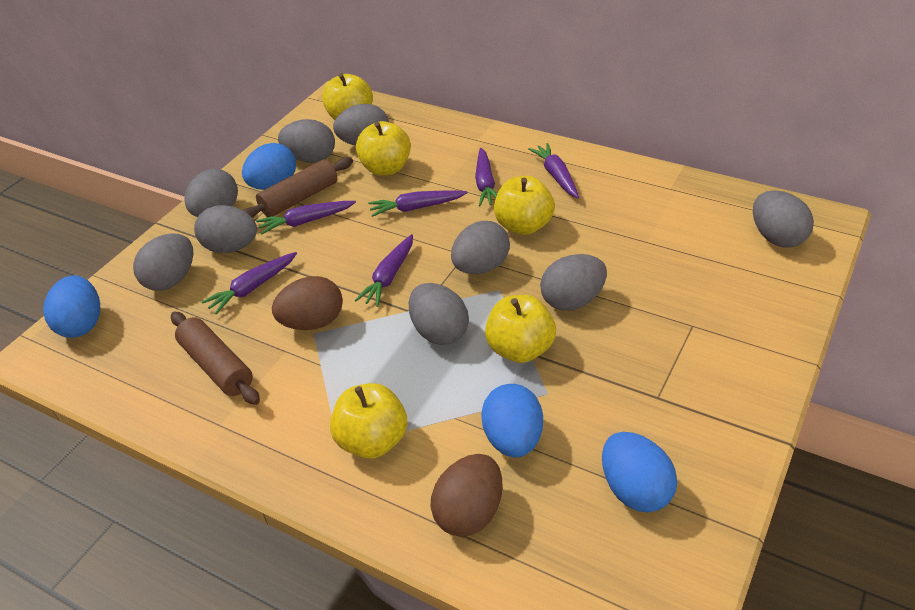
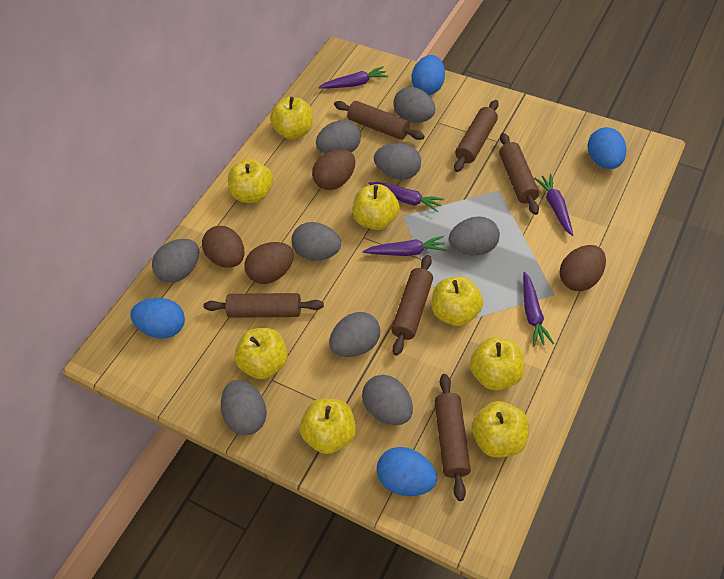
brown egg: [272,276,343,330] [431,454,503,537] = 2 -> [202,226,244,268] [244,242,294,284] [312,149,355,190] [559,245,606,291] = 4
brown rolling pin: [171,311,260,405] [243,157,353,218] = 2 -> [203,293,324,318] [334,101,425,140] [391,255,433,356] [435,374,471,501] [454,100,499,172] [499,133,539,215] = 6
purple carrot: [202,252,297,314] [256,201,356,235] [355,234,413,307] [368,190,468,217] [475,148,497,206] [528,143,579,199] = 6 -> [318,66,388,89] [363,236,446,256] [368,182,444,212] [523,272,554,347] [534,174,573,236] = 5
yellow apple: [322,73,373,120] [330,383,407,459] [356,121,411,176] [485,295,556,363] [494,176,555,235] = 5 -> [228,159,273,203] [234,328,288,379] [270,97,313,139] [300,399,356,454] [353,184,400,230] [432,276,483,326] [470,337,524,391] [472,401,529,457] = 8

